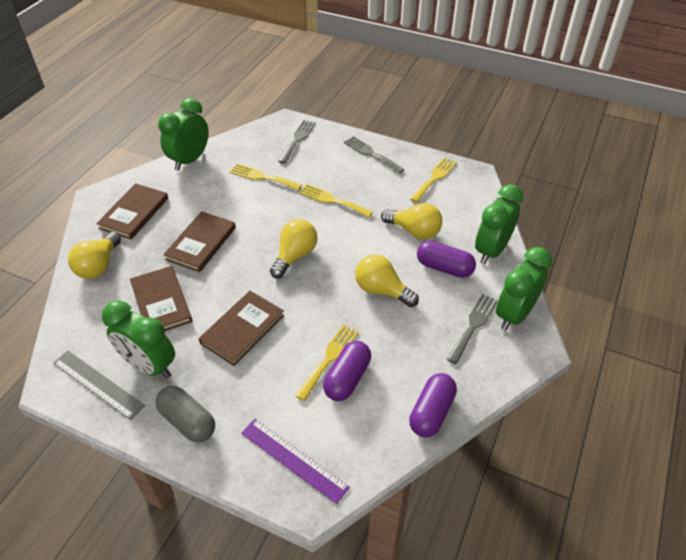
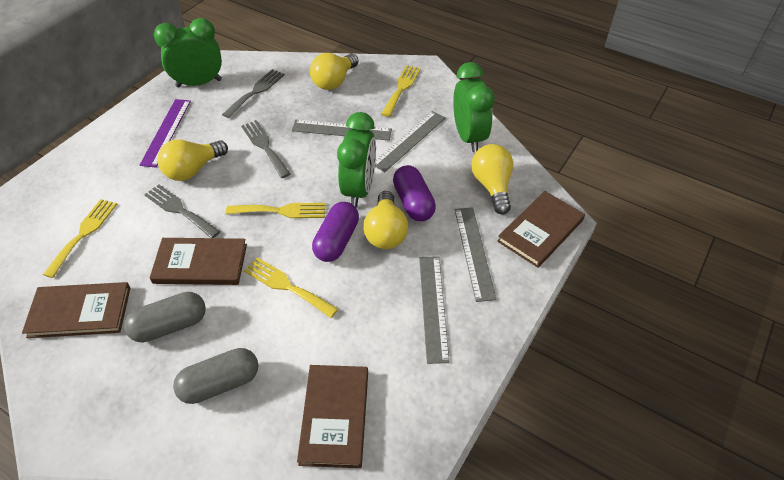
green clock: [102,300,175,378] [158,98,209,171] [475,184,523,264] [496,247,552,331] = 4 -> [154,18,222,87] [337,112,376,207] [453,62,494,152] = 3
grey capsule: [155,386,215,443] = 1 -> [124,292,206,343] [173,348,259,404] = 2
grey ruler: [53,350,145,420] = 1 -> [292,120,392,140] [375,111,446,172] [419,256,450,364] [455,207,497,302] = 4
purple capsule: [323,341,371,401] [409,373,457,437] [417,241,476,278] = 3 -> [312,202,359,262] [393,165,436,221] = 2

